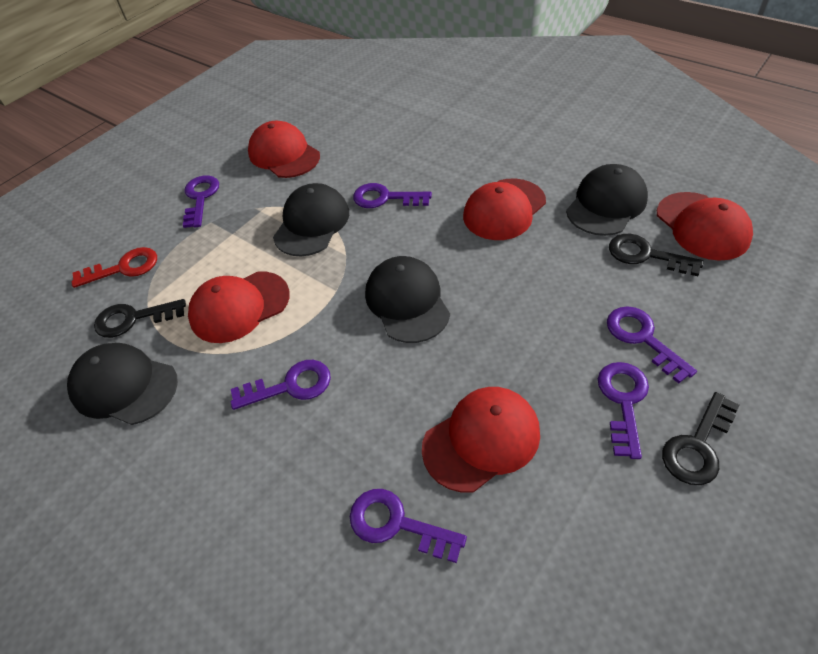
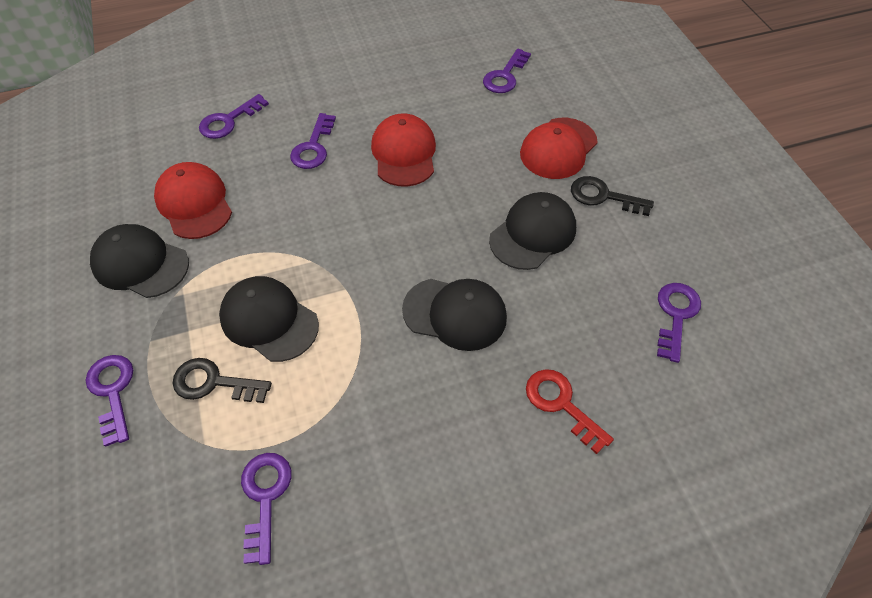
black key: [94,299,186,338] [609,234,704,276] [662,392,739,485] = 3 -> [173,358,272,403] [571,176,654,216] = 2
red cap: [188,271,290,343] [248,121,320,178] [422,387,540,493] [463,178,546,240] [657,192,753,260] = 5 -> [154,162,232,239] [371,113,436,187] [520,118,598,179] = 3

